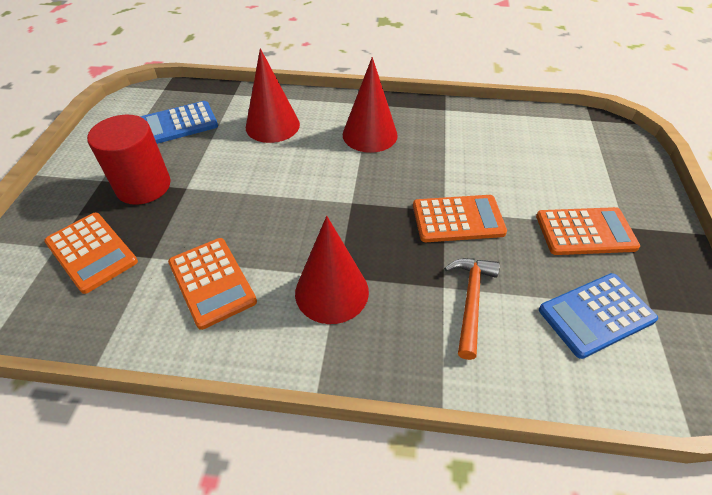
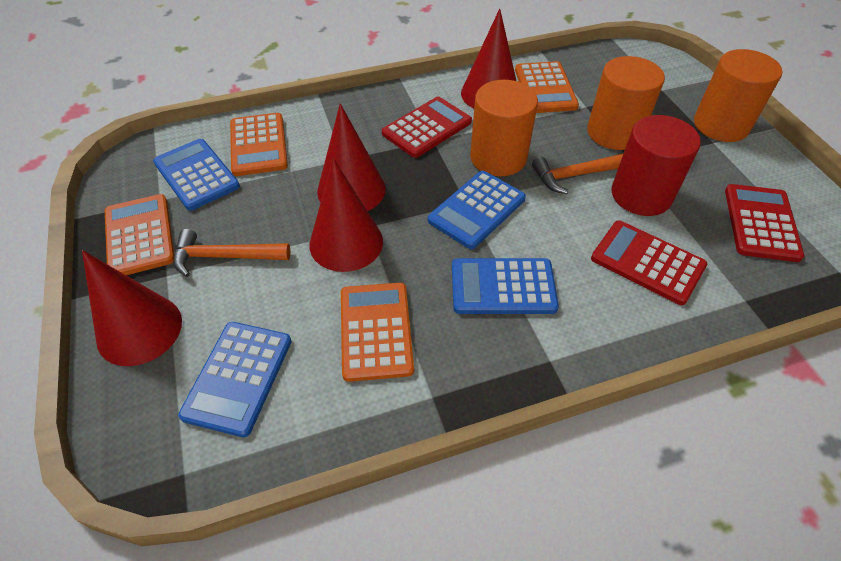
blue calculator: [141,101,218,144] [539,273,658,359] = 2 -> [153,139,240,211] [178,322,291,437] [428,171,526,249] [452,258,559,314] = 4
orange cylinder: none = 0 -> [470,80,538,176] [587,56,665,150] [694,49,782,142] = 3
orange hammer: [444,258,500,360] = 1 -> [173,229,290,277] [532,154,623,194] = 2
red calculator: none = 0 -> [382,97,472,158] [591,220,707,305] [725,184,804,262] = 3
red cone: [246,48,300,143] [295,216,369,324] [343,57,398,153] = 3 -> [82,250,182,366] [310,158,383,272] [317,104,386,211] [461,9,516,109] = 4

